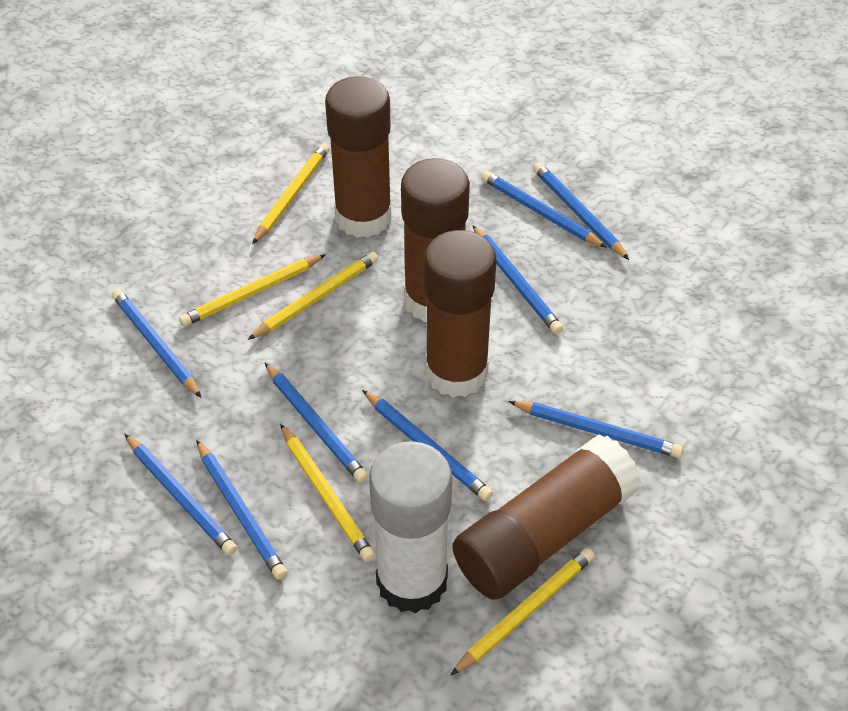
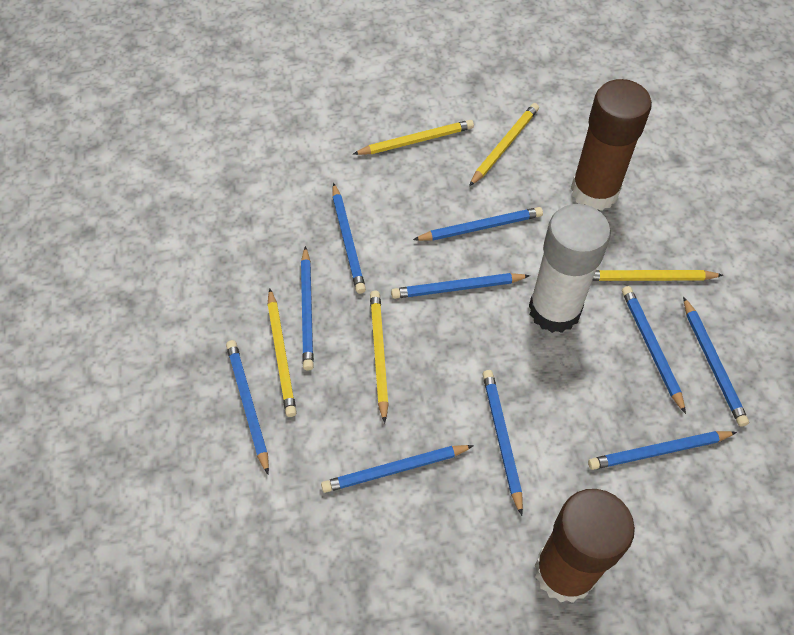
blue pencil: [112,289,202,398] [125,434,237,556] [196,440,287,580] [265,363,368,483] [362,390,493,501] [472,225,563,334] [481,171,607,248] [508,401,683,458] [533,162,629,260] = 9 -> [226,340,269,474] [301,246,314,370] [321,445,474,493] [333,183,366,294] [391,273,530,299] [413,207,543,241] [482,370,523,516] [588,431,737,470] [622,286,686,414] [683,297,749,427] = 10
brown glue stick: [325,76,392,238] [401,158,470,322] [424,230,496,398] [452,434,641,600] = 4 -> [535,489,635,603] [571,79,652,211] = 2

